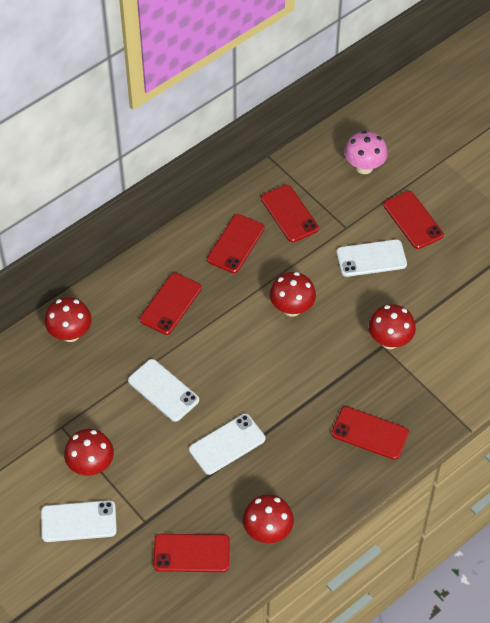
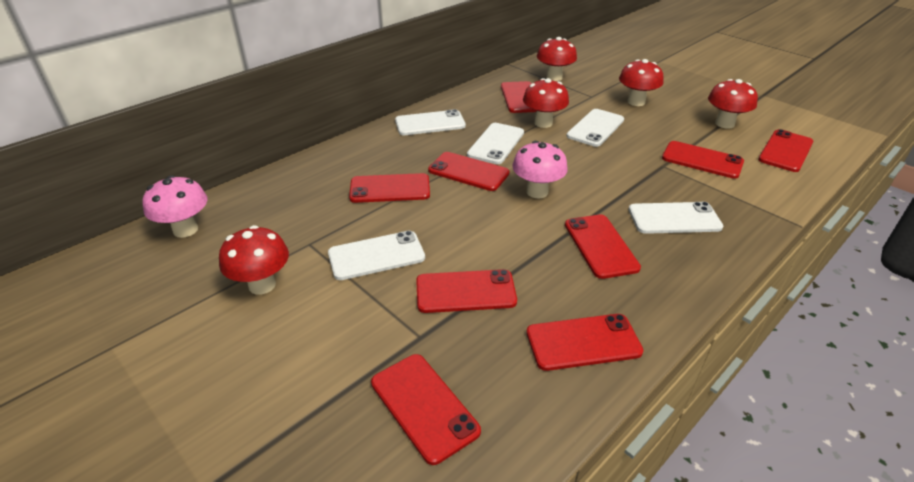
pink mushroom: [344,131,388,174] = 1 -> [142,175,207,238] [512,141,568,198] = 2
red phone: [140,273,201,335] [153,534,230,572] [207,214,265,273] [261,185,319,242] [331,406,409,460] [384,191,444,249] = 6 -> [349,173,430,203] [371,354,481,465] [416,269,517,313] [428,152,510,191] [501,81,537,113] [526,314,643,371] [565,215,641,279] [662,141,744,179] [758,129,813,172] = 9
white phone: [41,500,117,542] [128,359,199,422] [189,414,265,475] [336,239,407,277] = 4 -> [328,231,425,280] [395,109,466,135] [467,123,524,164] [566,109,624,147] [629,202,723,234] = 5

